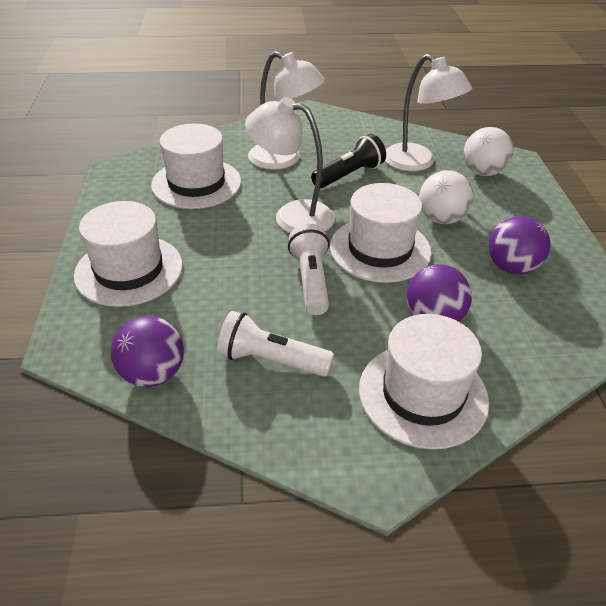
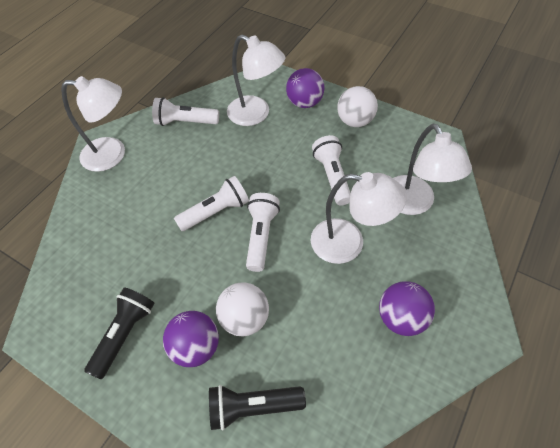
black flashlight: [311,134,386,188] = 1 -> [84,287,155,379] [209,385,306,431] = 2
white flashlight: [217,311,334,377] [288,224,330,315] = 2 -> [152,97,219,126] [174,176,249,231] [246,193,280,272] [312,135,350,206] = 4
white hat: [74,201,183,307] [151,124,241,209] [330,183,431,283] [359,314,489,450] = 4 -> none = 0
white lamp: [245,97,335,233] [248,51,325,170] [385,54,472,171] = 3 -> [61,76,125,172] [227,35,285,126] [311,172,407,264] [393,124,472,215] = 4

